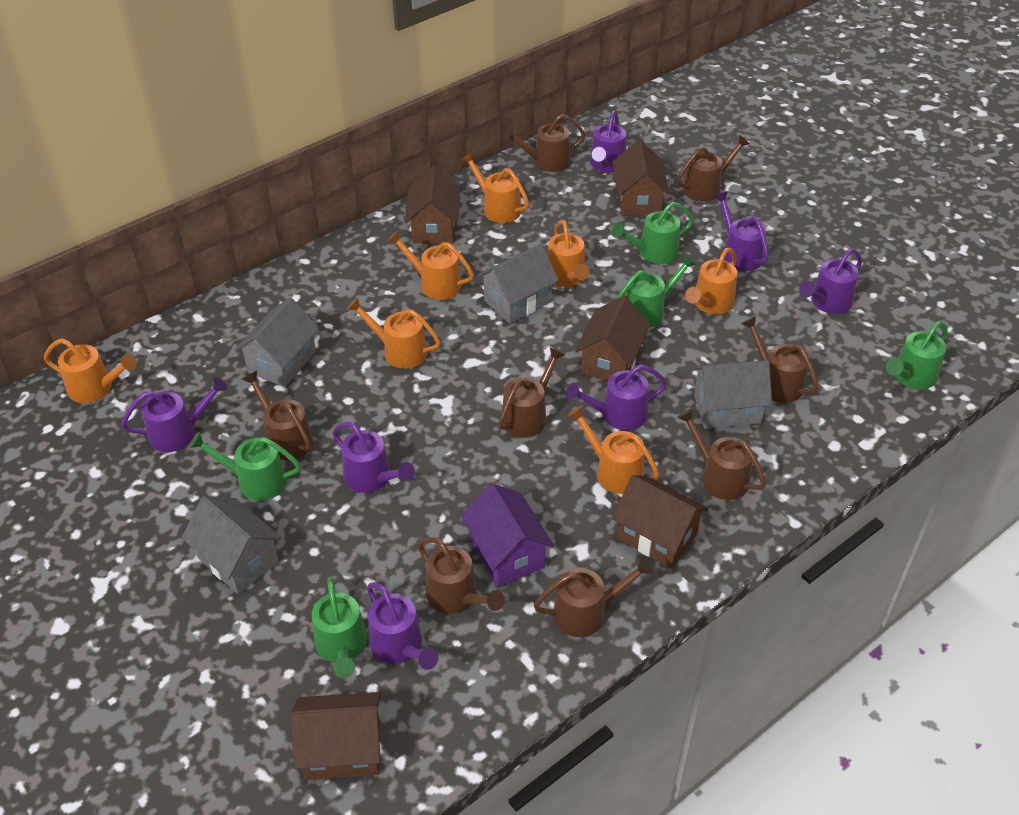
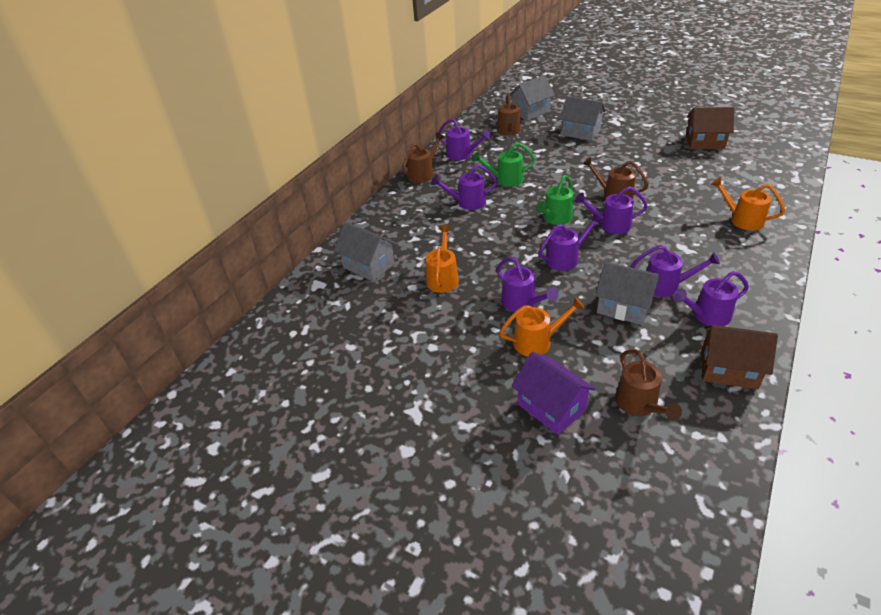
brown house: [290,692,381,780] [405,166,460,244] [575,295,650,381] [612,140,670,216] [612,475,709,568] = 5 -> [686,107,734,149] [701,325,778,389] = 2
brown watering can: [242,371,313,460] [417,537,505,614] [498,348,564,438] [503,114,585,172] [534,557,653,637] [677,135,750,202] [677,408,766,500] [741,316,819,403] = 8 -> [402,133,445,183] [497,93,521,135] [583,157,648,200] [615,349,682,421] = 4
green watering can: [189,432,301,501] [312,577,367,678] [612,202,694,264] [616,255,696,328] [886,321,948,389] = 5 -> [472,142,535,187] [536,175,573,225] = 2
orange watering can: [44,338,137,403] [347,297,440,369] [387,231,474,300] [461,151,529,223] [547,220,590,287] [568,405,659,494] [685,248,737,314] = 7 -> [426,225,459,293] [499,297,585,357] [711,177,785,231] = 3

